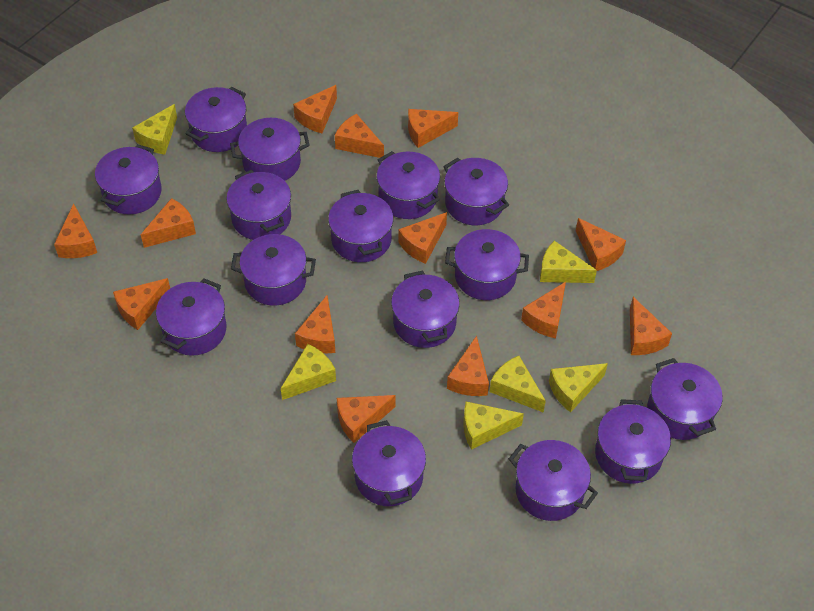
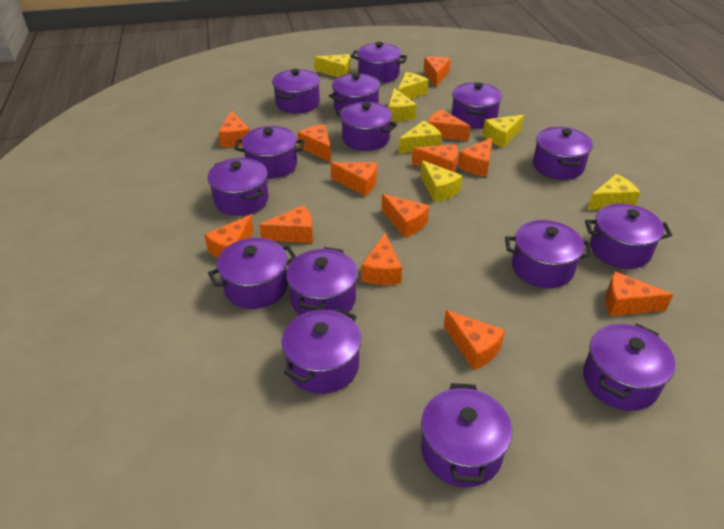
yellow cheese: [132,104,177,154] [281,344,336,400] [463,402,524,450] [490,356,546,413] [540,241,597,283] [549,363,608,413] = 6 -> [314,54,350,77] [388,88,417,122] [398,72,429,99] [398,121,442,154] [420,160,462,202] [482,115,524,148] [587,174,640,210] = 7

